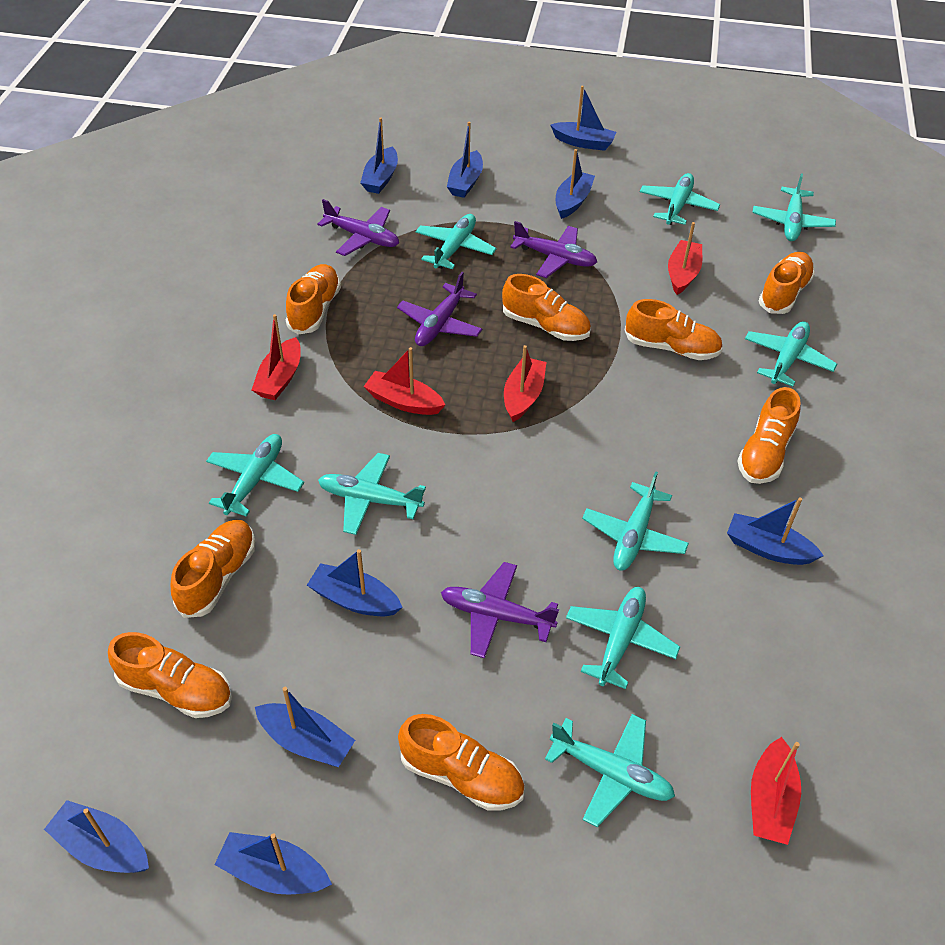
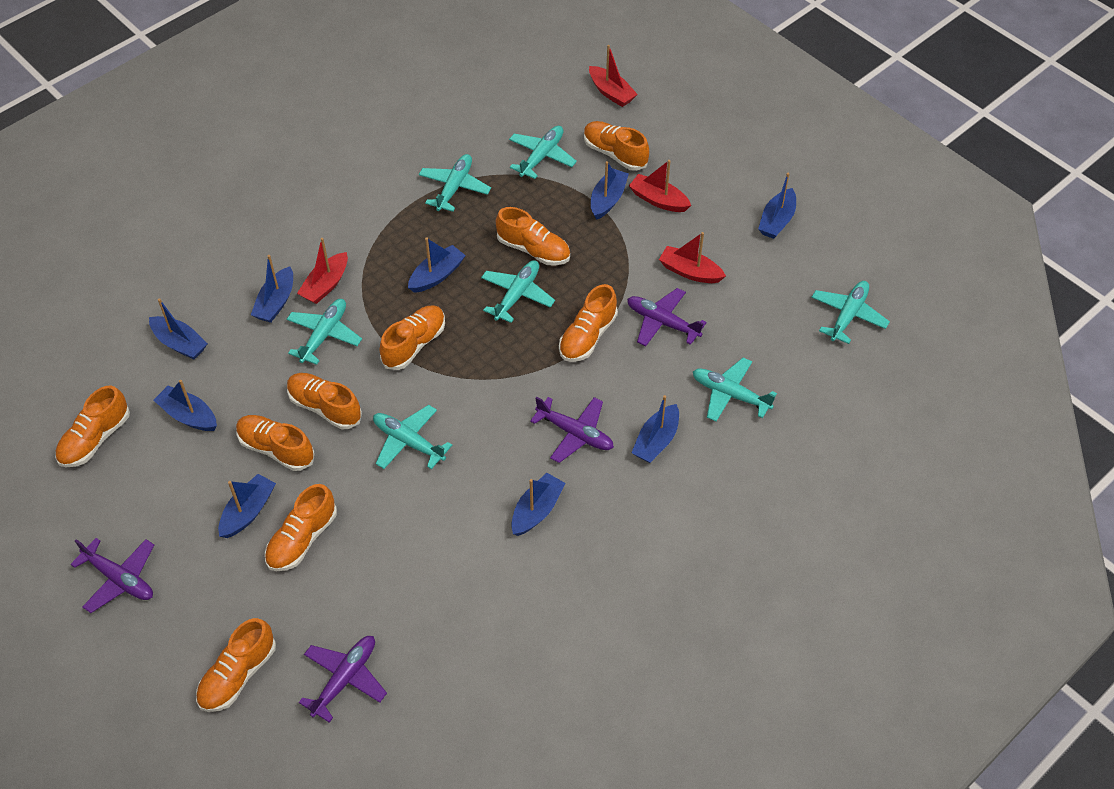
orange shoe: [108,632,232,718] [171,520,255,618] [286,264,341,335] [398,714,524,811] [502,274,591,341] [625,299,723,360] [737,387,801,484] [759,252,815,314] = 8 -> [55,386,130,467] [196,618,276,712] [236,415,315,471] [265,484,337,571] [287,373,362,429] [379,305,445,370] [496,207,570,266] [559,284,618,362] [584,121,649,171] = 9
red boat: [252,314,301,400] [363,347,445,415] [504,345,547,422] [668,222,702,295] [751,737,801,845] = 5 -> [297,238,348,304] [589,45,638,107] [629,160,691,212] [659,232,726,283] = 4
turquoise plane: [206,434,304,517] [318,453,426,535] [415,214,497,269] [545,714,675,827] [566,587,680,689] [582,471,689,571] [640,173,720,225] [745,321,837,387] [753,173,836,241] = 9 -> [287,299,362,365] [373,405,452,469] [419,154,491,212] [481,260,555,323] [509,126,577,179] [693,358,777,422] [811,281,890,344] = 7

